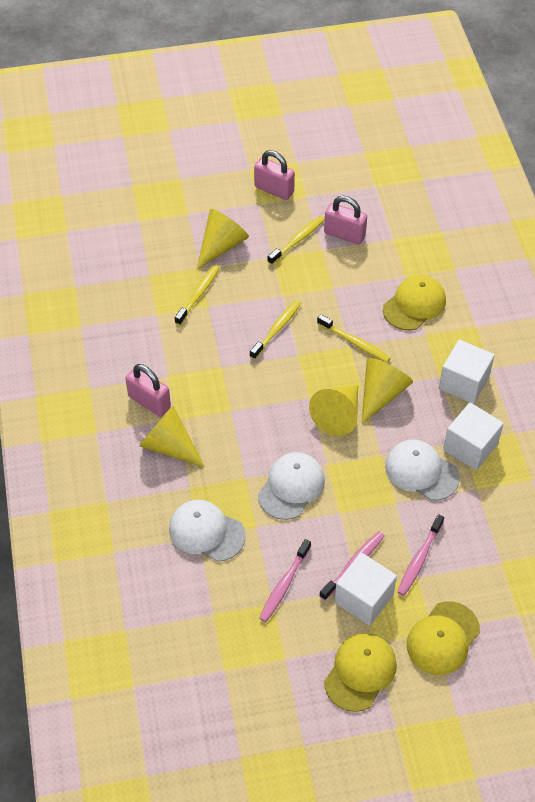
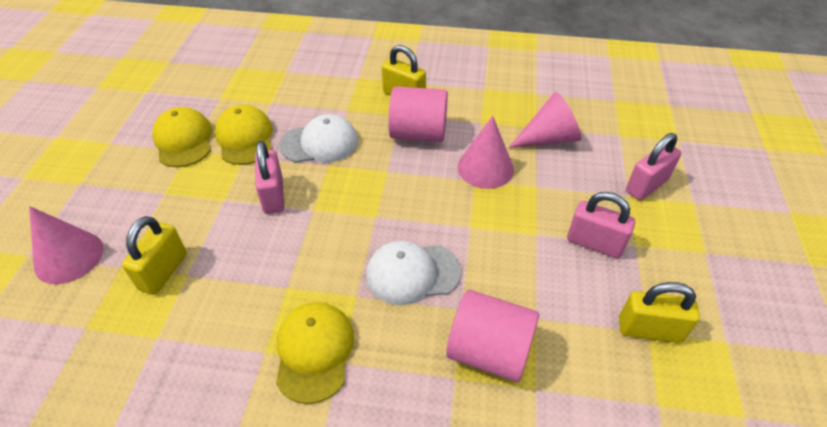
pink cone: none = 0 -> [29,206,103,284] [457,116,514,189] [508,92,581,148] = 3
pink cylinder: none = 0 -> [389,86,448,142] [446,290,539,382] = 2
pink toothbrush: [259,539,311,622] [319,531,385,600] [397,514,444,596] = 3 -> none = 0
white cap: [169,500,246,562] [258,452,325,520] [385,440,460,501] = 3 -> [279,114,358,162] [366,241,461,305] = 2
white cube: [334,552,397,626] [439,340,495,404] [443,403,504,470] = 3 -> none = 0
yellow cone: [139,406,205,467] [197,209,249,269] [309,385,358,436] [361,358,413,425] = 4 -> none = 0
yellow padlock: none = 0 -> [122,216,187,295] [382,45,426,96] [619,282,700,343] = 3
yellow toothbrush: [175,265,220,325] [250,300,301,360] [268,216,325,265] [317,314,391,363] = 4 -> none = 0

